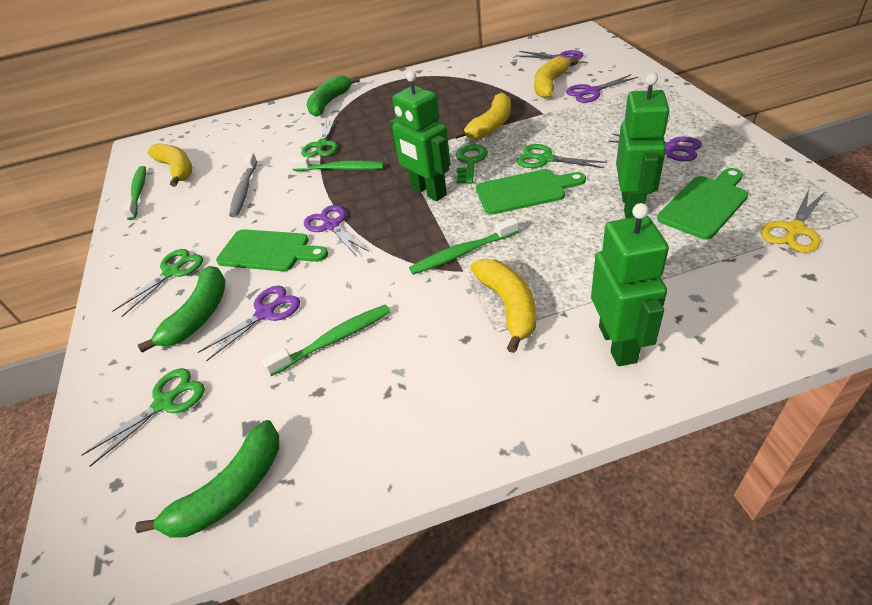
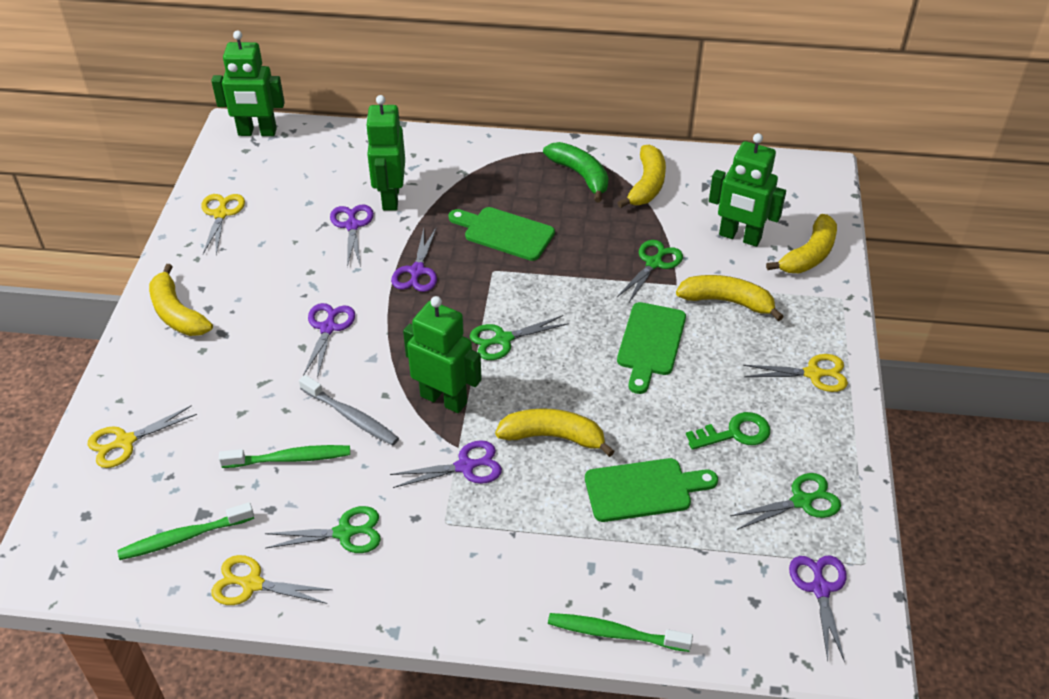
green banana: [135,420,279,538] [138,266,225,353] [307,76,360,117] = 3 -> [543,142,609,202] = 1
green robot: [390,71,451,201] [591,203,669,366] [616,73,670,219] = 3 -> [211,31,285,136] [365,95,405,211] [403,296,482,413] [709,133,786,247] = 4
green toothbrush: [122,166,146,220] [262,304,390,376] [290,157,384,171] [409,217,519,275] = 4 -> [117,502,254,560] [219,445,350,468] [548,613,693,652] = 3
yellow banana: [147,143,192,187] [454,92,511,139] [470,259,536,353] [534,56,579,98] = 4 -> [149,264,213,336] [495,408,615,457] [617,144,666,208] [676,275,784,321] [766,214,837,273] = 5
yellow scissors: [761,190,825,253] = 1 -> [88,405,197,468] [201,194,245,255] [211,555,332,605] [743,354,848,392] = 4

